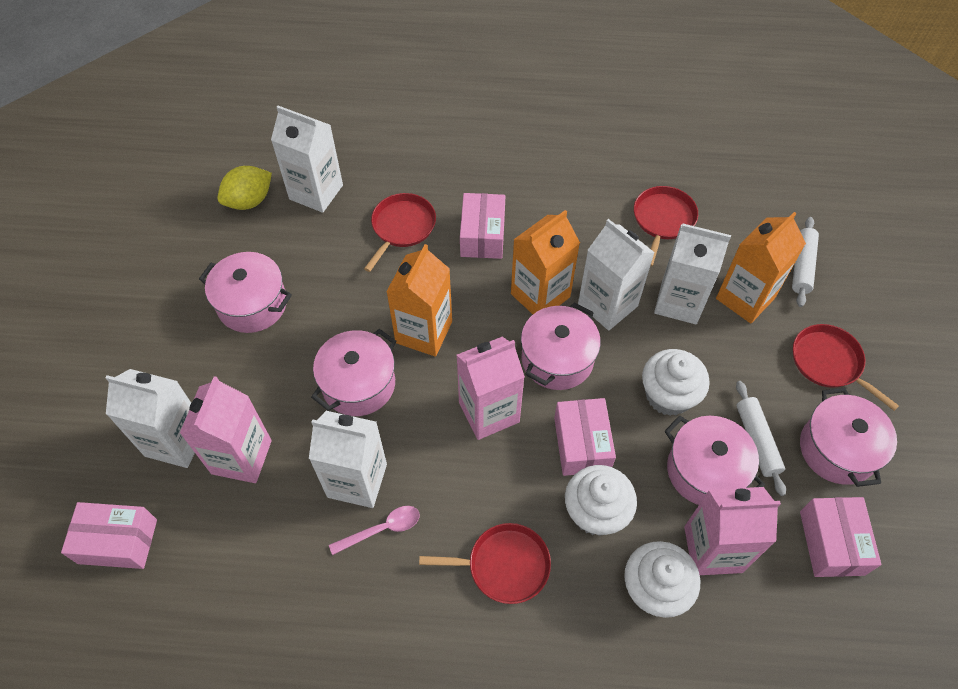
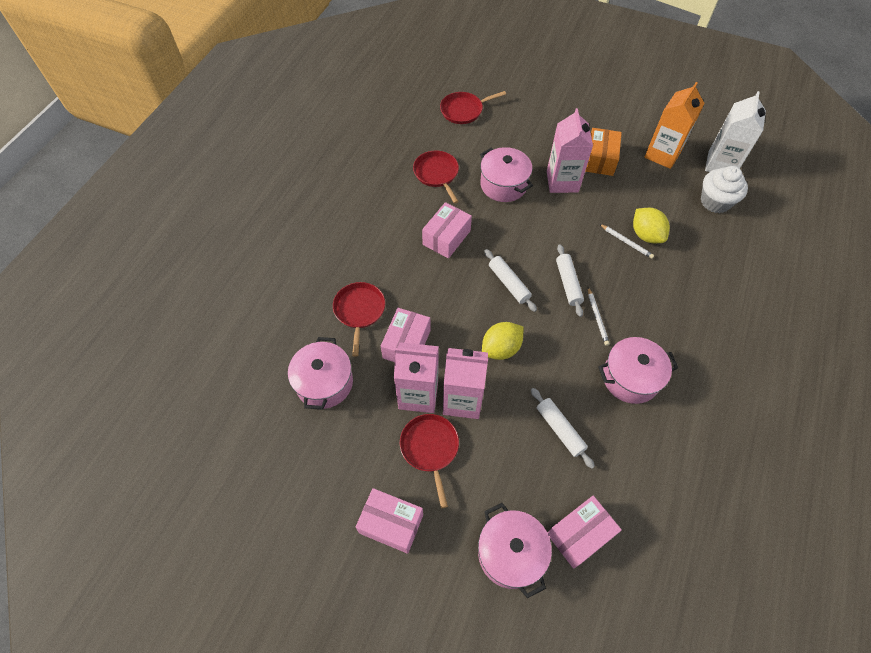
orange box: none = 0 -> [585,128,622,176] = 1
orange carton: [386,244,452,357] [511,210,580,314] [716,212,806,323] = 3 -> [644,82,705,169] = 1
pink pot: [199,252,292,333] [311,329,396,416] [521,302,601,390] [665,416,765,505] [800,388,897,487] = 5 -> [288,337,353,410] [478,503,552,598] [480,147,533,202] [598,337,678,404] = 4
pink spoon: [329,506,420,555] = 1 -> none = 0
white carton: [105,369,195,468] [271,106,343,213] [309,411,387,508] [578,219,655,331] [654,224,731,324] = 5 -> [705,91,766,172] = 1
white cupcake: [565,465,637,536] [624,541,700,618] [642,349,710,416] = 3 -> [701,166,748,213] = 1
white pencil: none = 0 -> [588,287,610,346] [600,224,654,259] = 2
white rolling pin: [736,381,786,496] [792,217,819,307] = 2 -> [484,249,537,312] [531,388,595,469] [556,244,584,317] = 3
yellow lemon: [217,166,272,210] = 1 -> [482,322,524,360] [633,208,670,243] = 2

